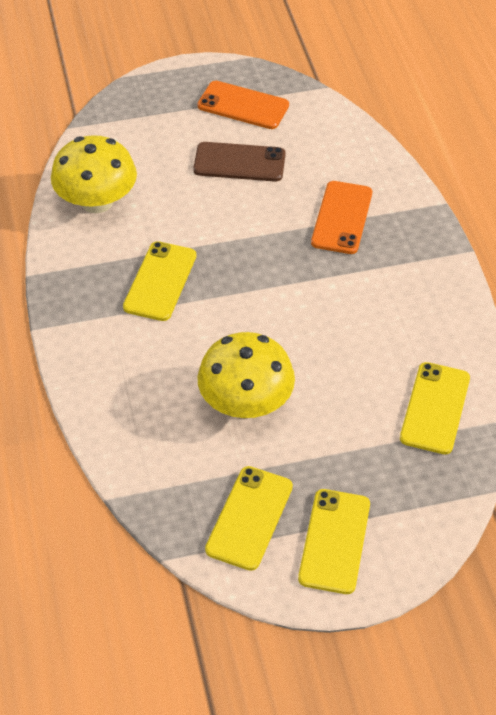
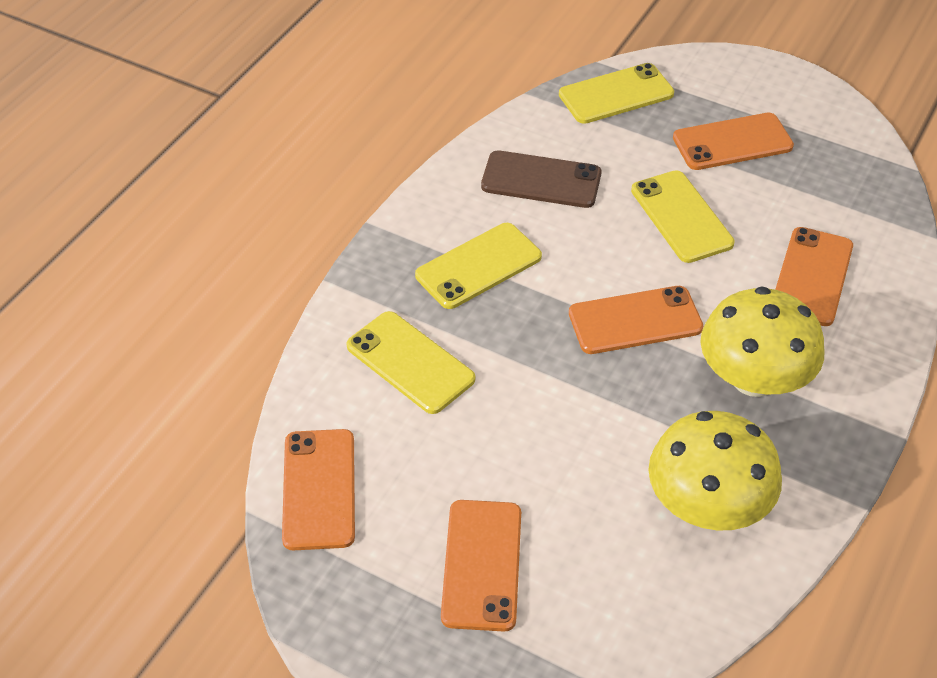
orange phone: [197,81,289,129] [311,181,372,254] = 2 -> [282,429,355,550] [441,500,521,632] [569,286,703,354] [673,113,794,170] [775,227,853,326] = 5

